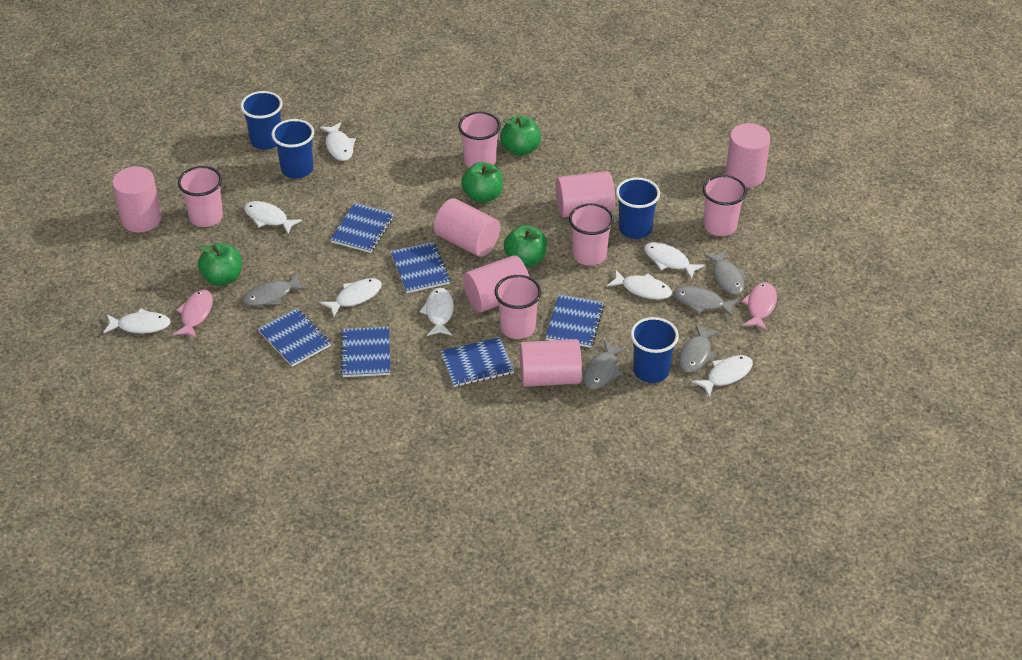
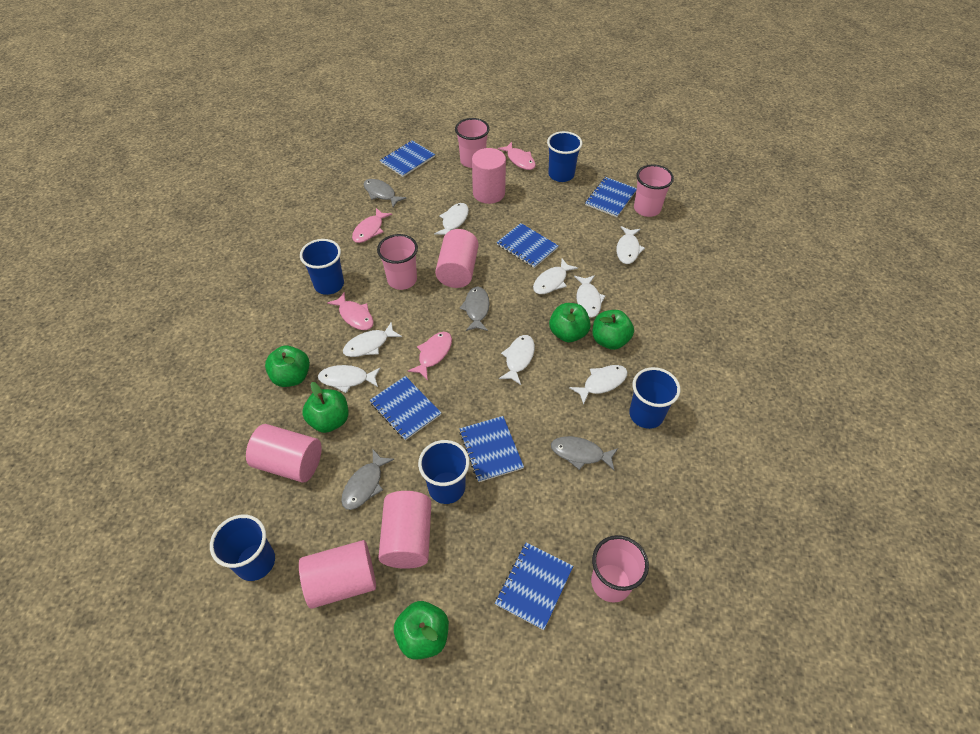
blue cup: [240,91,283,150] [272,119,314,178] [616,178,660,239] [631,317,679,383] = 4 -> [210,514,275,581] [300,239,344,295] [418,440,470,504] [547,131,582,182] [629,367,681,429] = 5
green apple: [197,243,242,286] [461,162,503,203] [500,116,541,156] [504,225,547,267] = 4 -> [265,346,310,387] [302,382,348,433] [394,601,449,660] [549,303,591,342] [592,310,634,350] = 5
grey fish: [242,274,307,306] [583,340,627,389] [673,286,739,317] [678,324,719,373] [703,250,745,295] = 5 -> [341,450,394,510] [364,179,407,207] [459,286,490,331] [551,436,618,470] = 4
pink cup: [178,166,223,227] [458,112,501,168] [495,275,542,339] [569,203,614,266] [702,175,747,236] = 5 -> [377,234,418,290] [455,118,490,168] [591,535,649,603] [634,164,674,217] = 4
pink cylinder: [112,167,162,232] [434,198,500,257] [463,255,529,313] [520,339,582,387] [555,171,615,217] [726,123,770,188] = 6 -> [246,424,322,482] [299,540,376,609] [378,491,431,569] [435,229,479,288] [472,148,506,204] = 5
pink fish: [173,289,213,339] [741,282,777,331] = 2 -> [327,292,374,330] [352,208,392,243] [408,332,452,380] [498,142,536,170] = 4

